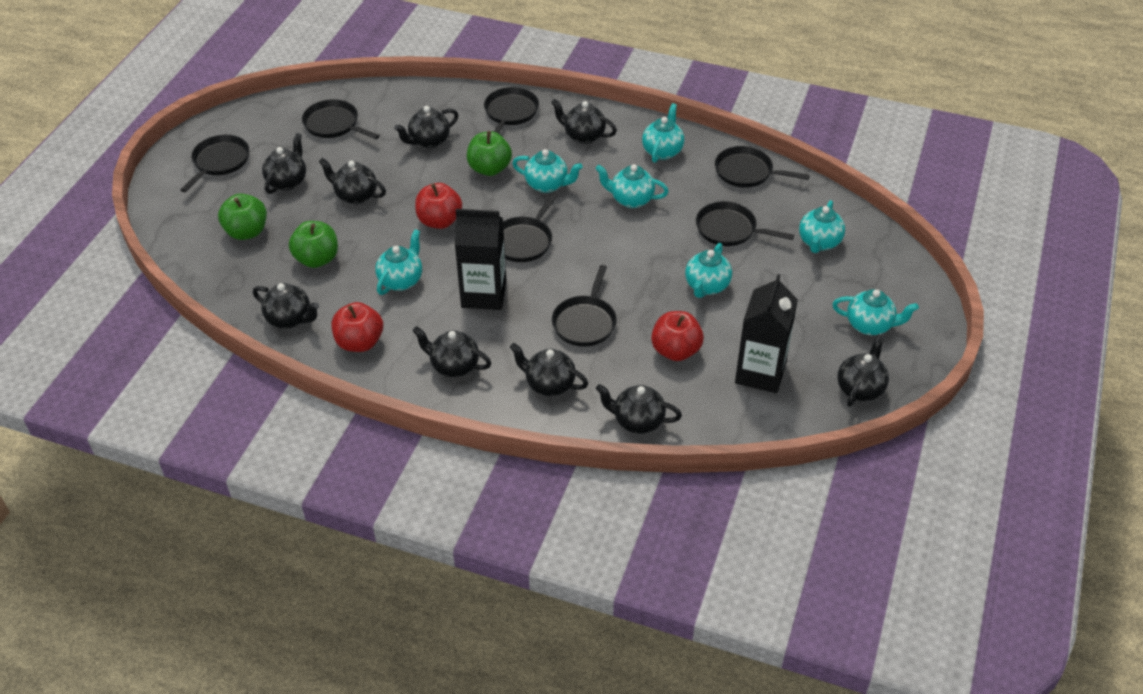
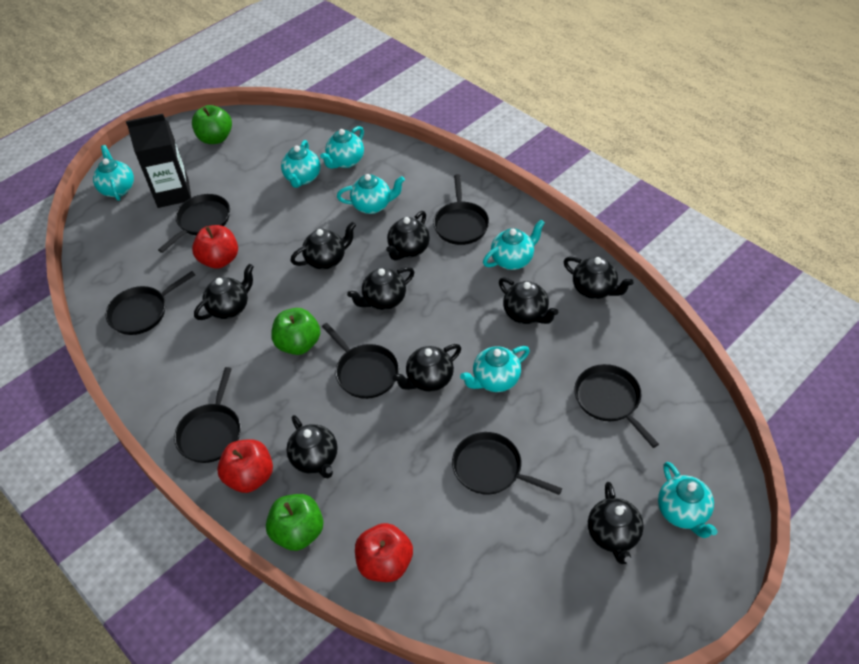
black carton: [455,209,507,310] [735,274,798,393] = 2 -> [126,114,191,208] = 1

